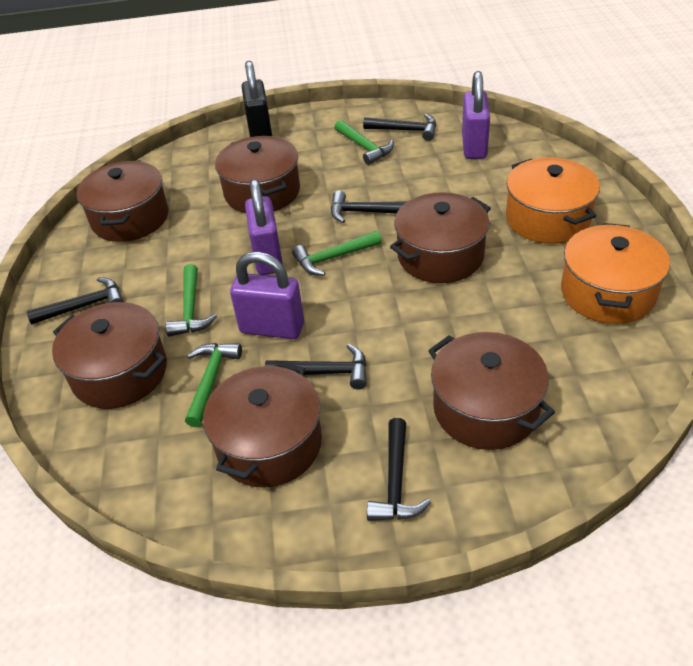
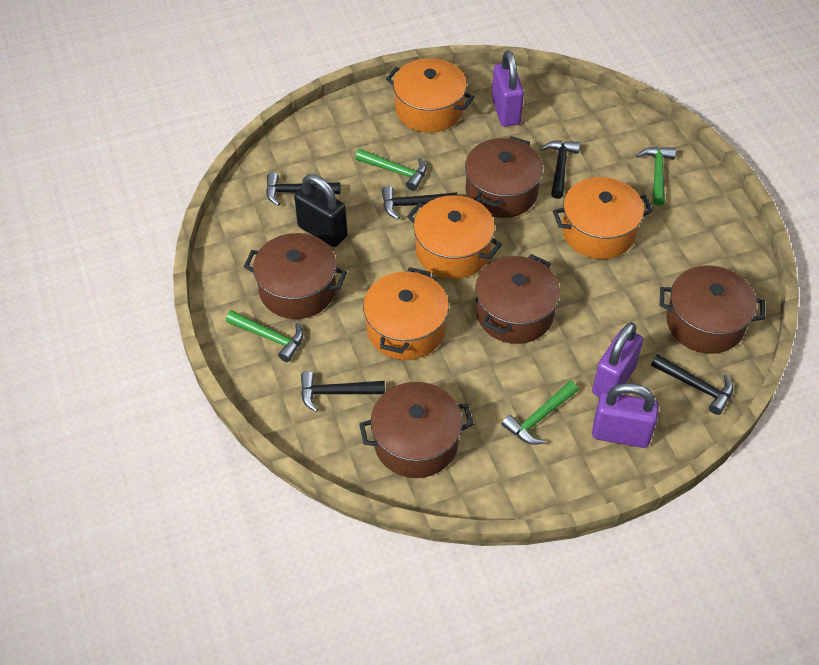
brown pot: [52,302,167,409] [76,160,169,242] [203,361,322,487] [215,136,300,213] [390,192,491,283] [428,332,555,450] = 6 -> [244,233,347,319] [359,382,473,478] [465,136,543,218] [475,254,560,344] [659,265,765,354] = 5
orange pot: [506,157,600,244] [561,223,670,324] = 2 -> [363,267,449,360] [386,58,474,133] [407,195,502,279] [553,177,653,259] = 4

